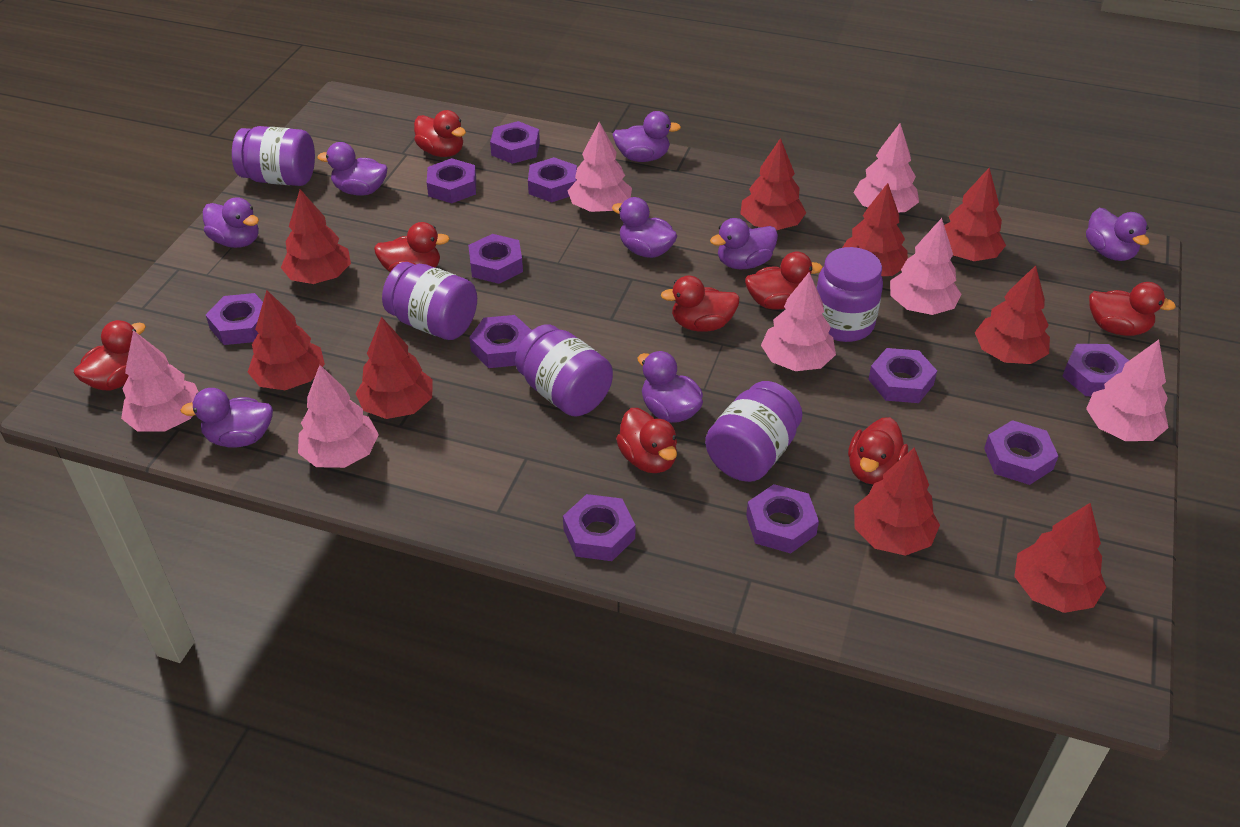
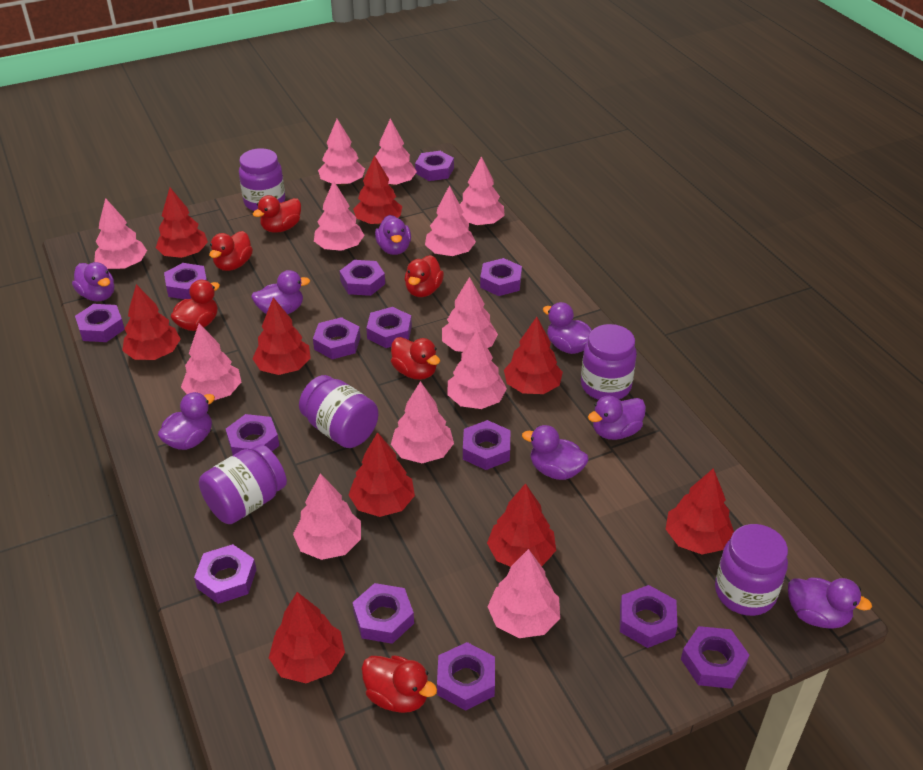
pink tree: [121,330,198,432] [298,365,379,468] [568,122,632,212] [761,272,836,371] [853,123,919,212] [890,218,962,315] [1086,340,1169,441] = 7 -> [94,198,147,269] [181,323,241,400] [293,473,361,560] [314,180,365,251] [318,119,365,186] [375,119,417,186] [391,381,454,463] [425,185,476,256] [442,277,498,352] [447,331,507,409] [460,156,505,226] [488,549,560,638] = 12
purple nut: [206,293,263,345] [427,158,476,203] [468,234,523,284] [469,315,532,368] [490,121,540,164] [528,157,577,203] [563,494,635,561] [746,484,819,553] [868,348,937,403] [984,420,1058,485] [1062,344,1129,396] = 11 -> [75,304,125,342] [164,263,207,299] [194,544,256,604] [226,414,279,455] [313,317,360,359] [340,260,385,296] [352,583,414,644] [366,307,412,348] [415,151,454,181] [437,642,495,711] [463,420,510,470] [480,258,522,296] [620,585,677,648] [681,626,749,689] = 14
red duck: [74,320,146,390] [374,222,450,272] [414,110,466,157] [616,408,677,473] [661,275,740,332] [745,252,823,309] [848,417,908,484] [1089,282,1176,336] = 8 -> [171,280,220,331] [209,231,253,271] [253,195,301,233] [361,655,437,713] [391,337,440,380] [405,255,444,297] = 6

